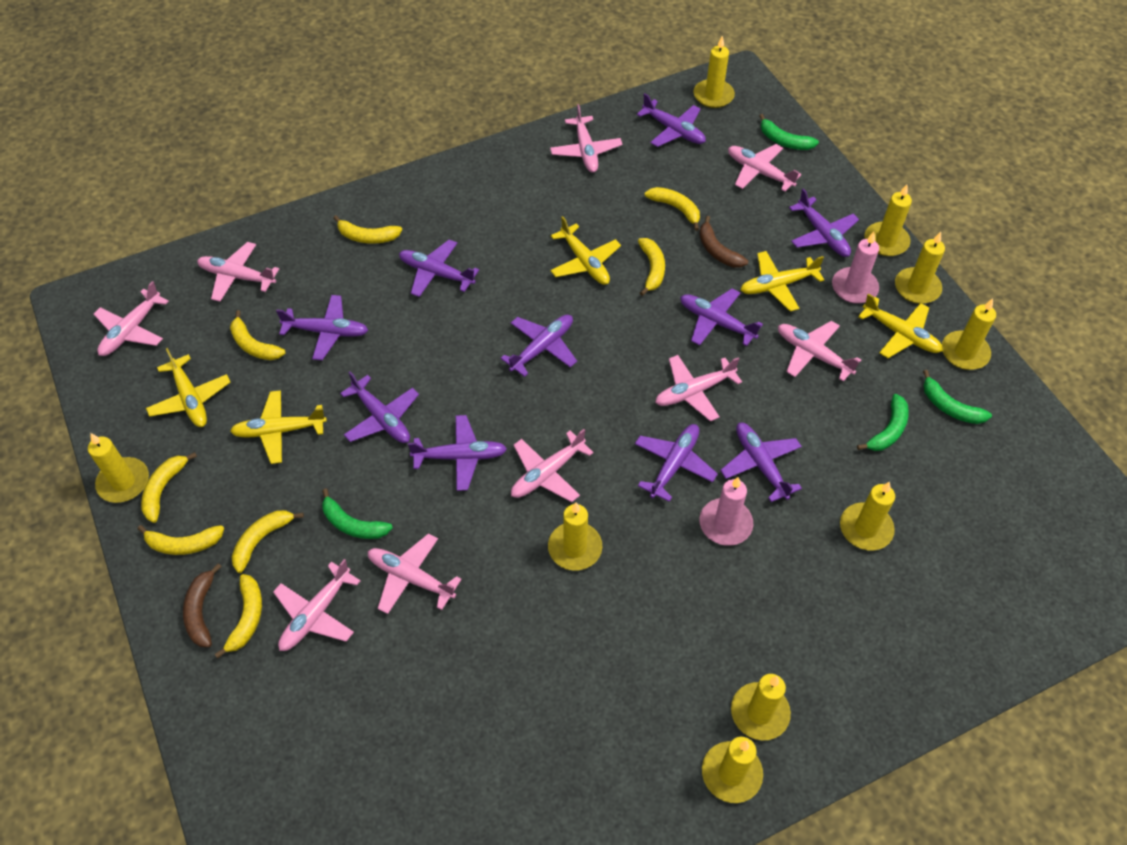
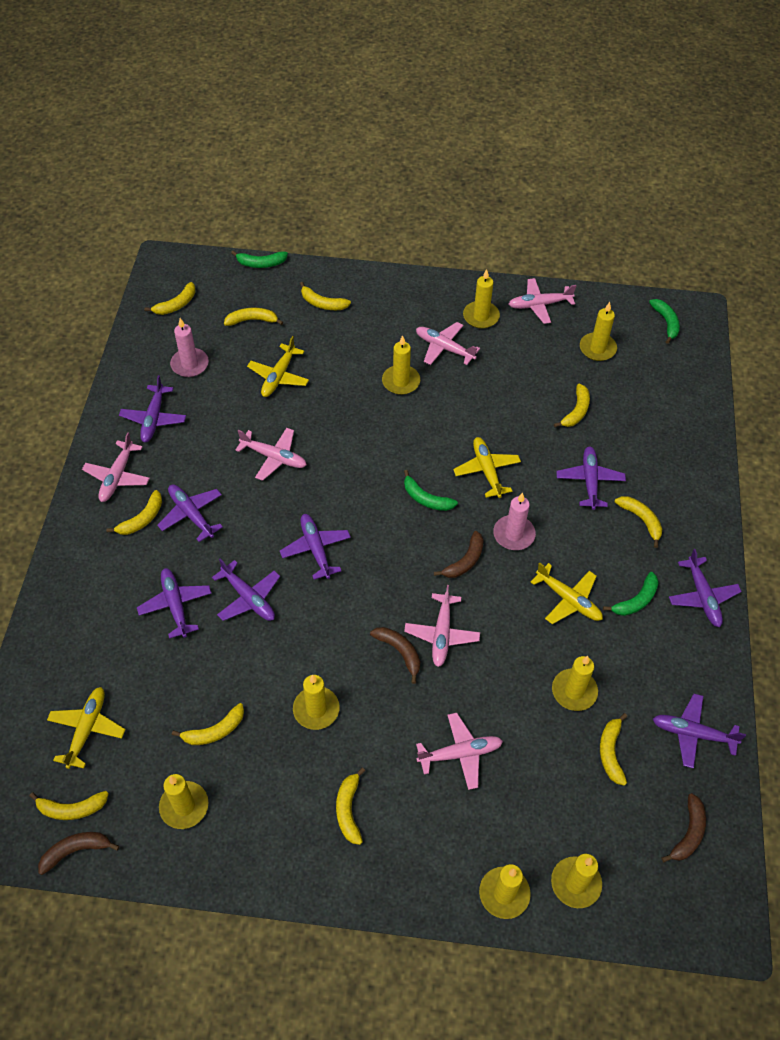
brown banana: [183,563,222,647] [699,216,748,268] = 2 -> [38,832,119,875] [370,627,420,684] [434,531,484,578] [661,793,706,862] = 4
pink plane: [94,281,169,356] [197,242,279,302] [273,559,361,651] [368,533,462,614] [511,429,594,502] [550,104,622,173] [655,355,742,421] [728,144,802,192] [778,321,861,382] = 9 -> [82,432,150,502] [236,428,307,481] [404,585,480,667] [416,322,480,365] [416,713,503,790] [509,278,576,324] = 6
purple plane: [276,295,368,360] [340,372,419,443] [399,240,479,297] [408,415,507,491] [501,315,577,377] [635,424,718,502] [637,93,706,147] [680,288,763,346] [720,423,802,502] [789,188,859,257] = 10 -> [119,375,186,442] [137,568,212,639] [157,484,223,542] [212,558,280,621] [280,514,351,580] [556,447,626,510] [653,694,746,769] [669,549,742,627] = 8
yellow banana: [138,525,224,555] [141,452,197,523] [215,574,262,659] [230,310,285,360] [232,510,304,573] [334,215,402,244] [638,238,665,296] [644,187,700,231] = 8 -> [29,791,109,820] [106,490,162,535] [144,282,195,315] [172,703,244,745] [224,308,283,326] [300,282,351,310] [336,767,365,845] [554,384,590,427] [600,713,627,786] [615,496,662,548] = 10
yellow candle: [88,433,149,503] [548,502,602,571] [694,36,735,108] [702,737,763,803] [731,674,791,740] [840,482,895,551] [865,184,912,256] [895,232,945,304] [942,298,996,370] = 9 -> [159,774,208,829] [293,675,340,730] [382,335,420,395] [463,269,500,329] [479,864,531,919] [551,854,602,908] [552,656,598,711] [580,302,617,361] = 8
yellow plane: [146,348,231,427] [230,390,327,464] [550,216,621,285] [741,251,824,312] [858,294,943,358] = 5 -> [47,687,126,769] [247,336,309,397] [453,437,521,498] [531,562,603,624] = 4

